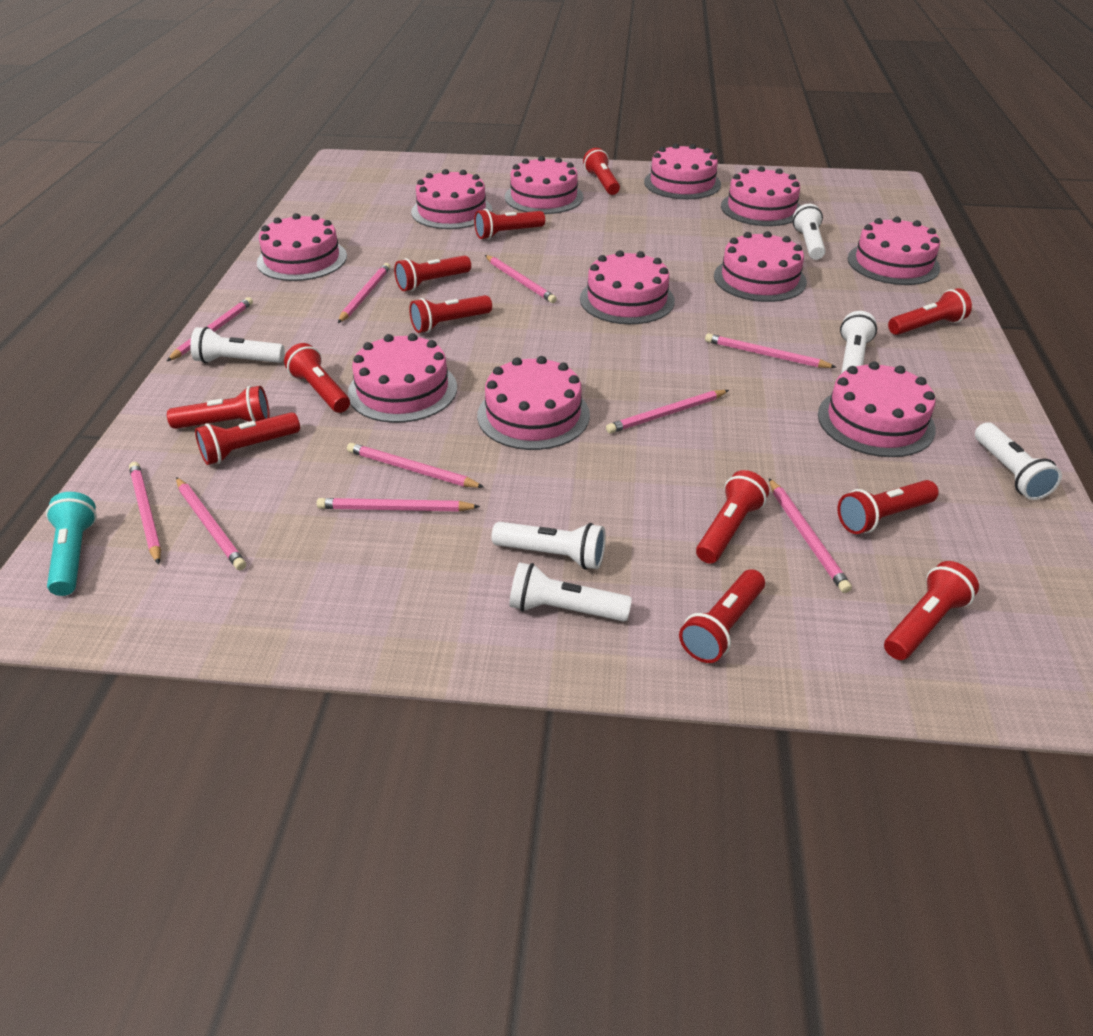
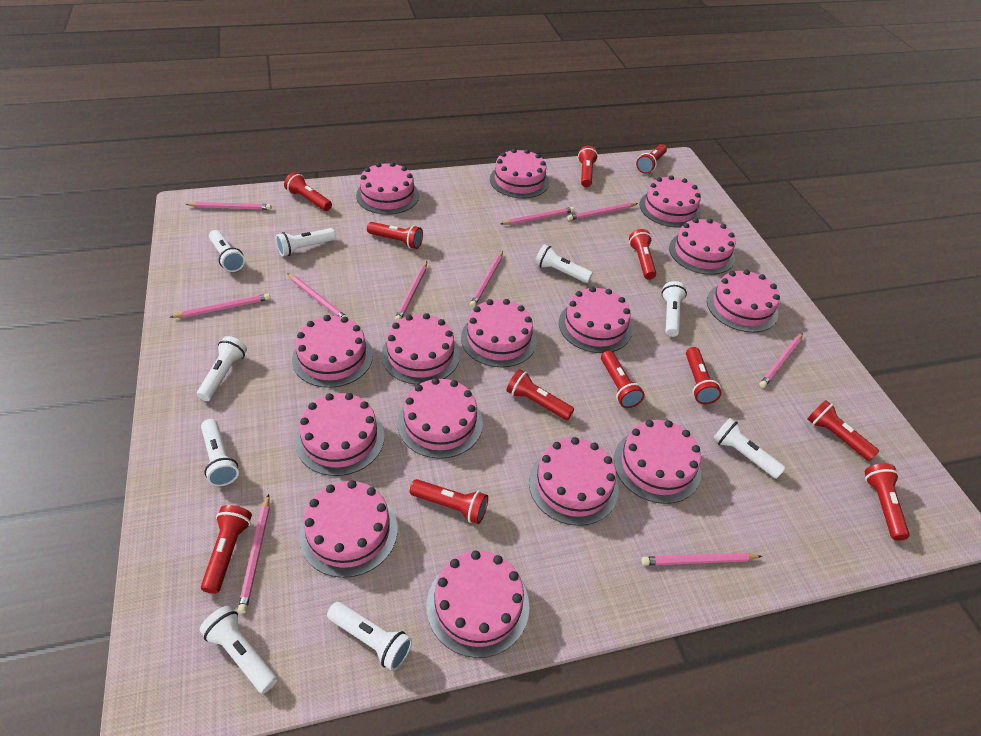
pink cake: [257,213,347,281] [348,333,457,423] [411,169,493,229] [477,356,590,450] [505,156,583,214] [580,250,675,324] [644,143,721,199] [714,231,807,302] [721,166,801,226] [818,361,936,457] [848,217,940,285] = 11 -> [292,315,373,388] [295,393,385,476] [299,480,398,578] [356,162,419,215] [381,313,460,385] [398,378,483,459] [427,551,529,658] [461,299,537,367] [490,149,549,198] [529,437,619,526] [559,287,632,353] [614,420,701,504] [639,175,701,227] [669,218,736,275] [707,269,780,333] = 15
turquoise flashlight: [46,492,97,596] = 1 -> none = 0
white flashlight: [190,327,285,363] [491,522,606,569] [509,562,632,622] [793,204,825,260] [840,311,877,374] [975,423,1062,500] = 6 -> [197,336,247,401] [200,606,277,694] [201,419,239,486] [209,230,245,272] [276,228,336,256] [327,602,412,671] [535,244,593,283] [661,281,687,337] [713,418,785,479] = 9

